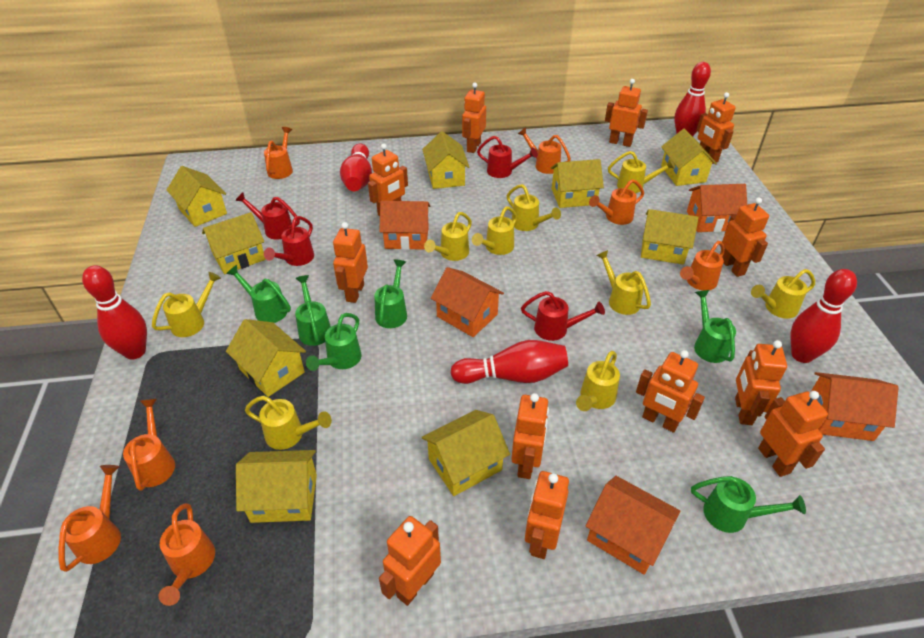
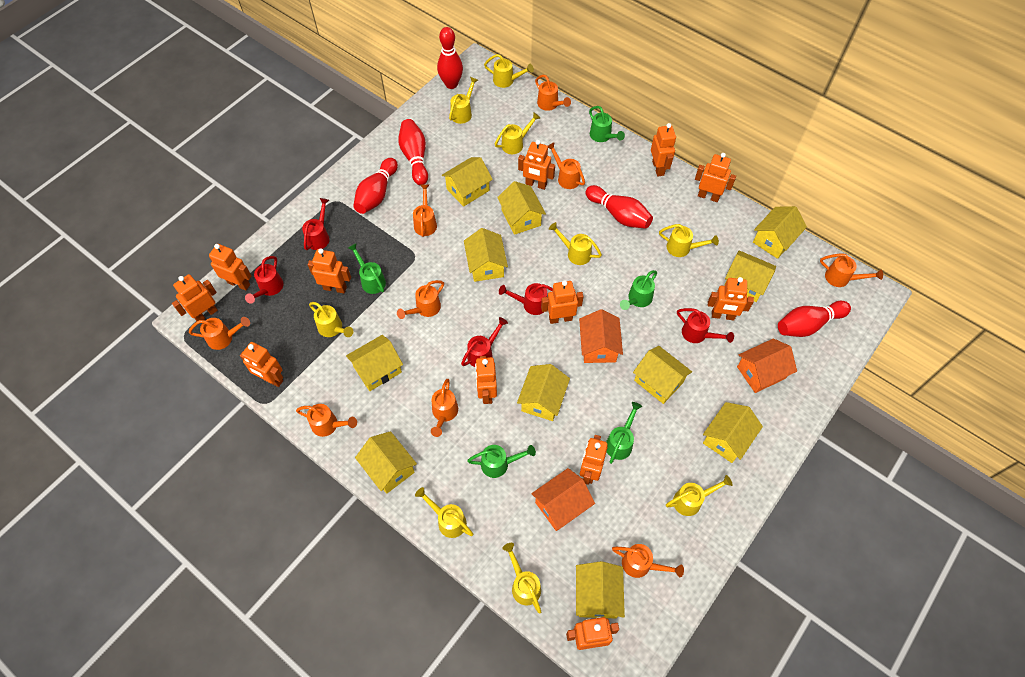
green watering can: [226,265,291,323] [295,275,331,346] [306,313,361,371] [374,259,407,328] [691,476,806,533] [694,290,736,363] = 6 -> [348,243,386,294] [467,445,536,478] [589,106,625,142] [606,402,642,464] [620,270,657,310] = 5
orange house: [379,201,430,250] [431,267,504,337] [586,476,680,575] [687,184,747,232] [811,372,899,441] = 5 -> [531,468,595,531] [579,309,623,363] [737,338,797,393] = 3
orange watering can: [59,465,121,572] [123,399,175,491] [159,503,215,606] [264,127,293,179] [518,127,571,174] [589,179,644,225] [680,241,725,291] = 7 -> [189,317,250,350] [296,404,357,437] [397,280,444,319] [413,185,437,237] [431,379,458,437] [535,75,571,111] [548,142,585,189] [612,544,684,578] [820,254,883,287] = 9
red watering can: [235,192,300,240] [264,216,314,266] [477,136,538,178] [521,291,605,341] = 4 -> [245,256,284,304] [302,198,329,250] [461,317,508,367] [499,283,553,315] [677,308,734,343] = 5
yellow house: [167,166,227,227] [202,212,266,274] [226,319,306,397] [236,450,317,523] [422,131,469,189] [422,410,510,496] [551,159,604,208] [641,209,699,265] [661,129,717,186] = 9 -> [346,335,403,391] [355,431,417,494] [442,157,493,207] [464,228,508,282] [497,181,546,235] [517,364,570,421] [576,561,625,618] [633,346,692,404] [703,402,763,463] [724,250,776,302] [753,206,807,259] = 11

